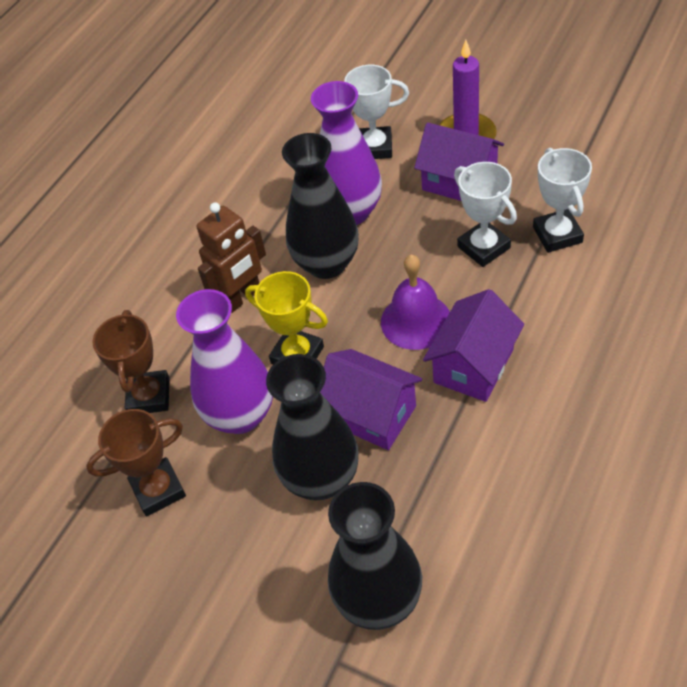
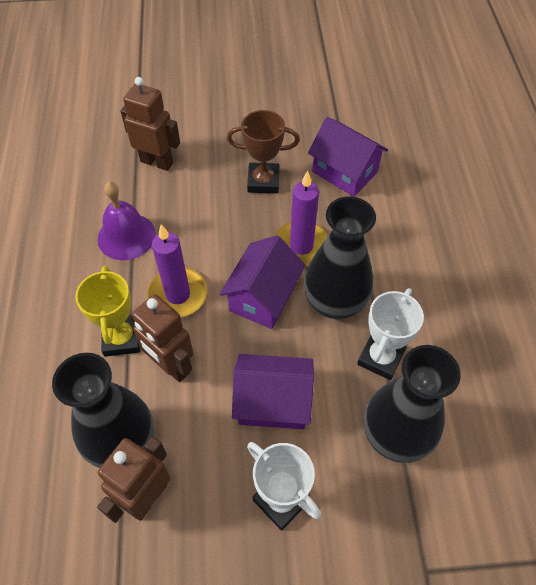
brown robot: [197,203,266,313] = 1 -> [97,437,171,523] [121,77,180,171] [130,294,193,382] = 3
brown trophy: [86,409,186,517] [92,310,170,413] = 2 -> [227,110,300,193] = 1
purple candle: [439,40,497,139] = 1 -> [147,224,207,318] [275,171,328,267] = 2
purple vase: [176,289,273,434] [311,81,382,225] = 2 -> none = 0
white trophy: [344,65,409,159] [454,162,517,267] [533,148,592,253] = 3 -> [247,442,321,531] [357,288,424,380] = 2

